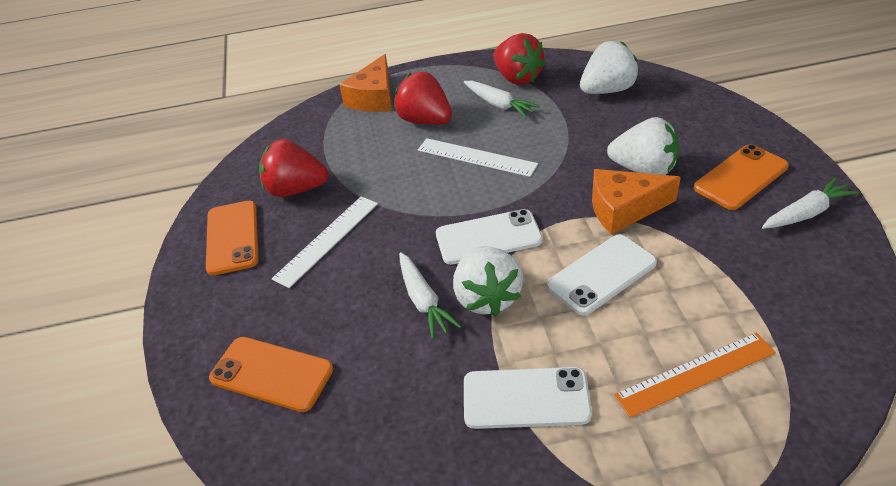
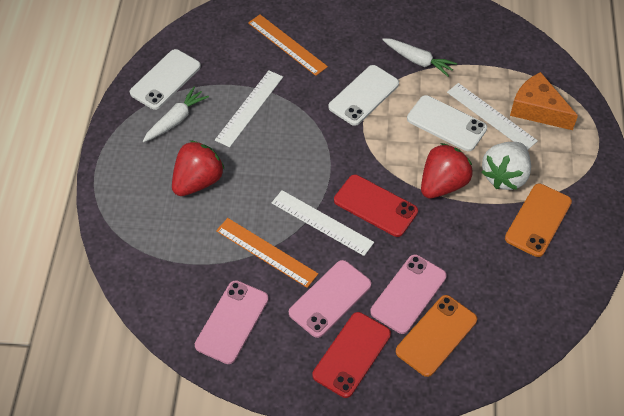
orange cheese: [339,54,392,112] [592,169,681,234] = 2 -> [510,72,578,130] = 1
orange phone: [206,201,259,275] [209,337,333,412] [694,144,789,210] = 3 -> [396,295,477,377] [505,184,572,257] = 2
orange ruler: [614,332,776,418] = 1 -> [216,218,318,288] [248,15,328,76] = 2
pink phone: none = 0 -> [195,280,269,364] [289,260,371,338] [370,255,447,334] = 3
red phone: none = 0 -> [313,312,391,398] [334,175,418,237] = 2
red strawberry: [259,139,328,197] [394,72,452,125] [493,33,546,85] = 3 -> [172,141,225,196] [421,143,473,198] = 2
white carrot: [399,252,461,339] [464,81,540,118] [762,177,859,229] = 3 -> [143,86,209,142] [382,38,457,77] = 2
white ruler: [272,196,378,288] [418,138,538,177] = 2 -> [215,70,283,147] [272,190,374,256] [447,83,538,150] = 3
white strawberry: [453,246,523,317] [580,41,639,94] [607,117,679,175] = 3 -> [481,142,531,190] = 1

